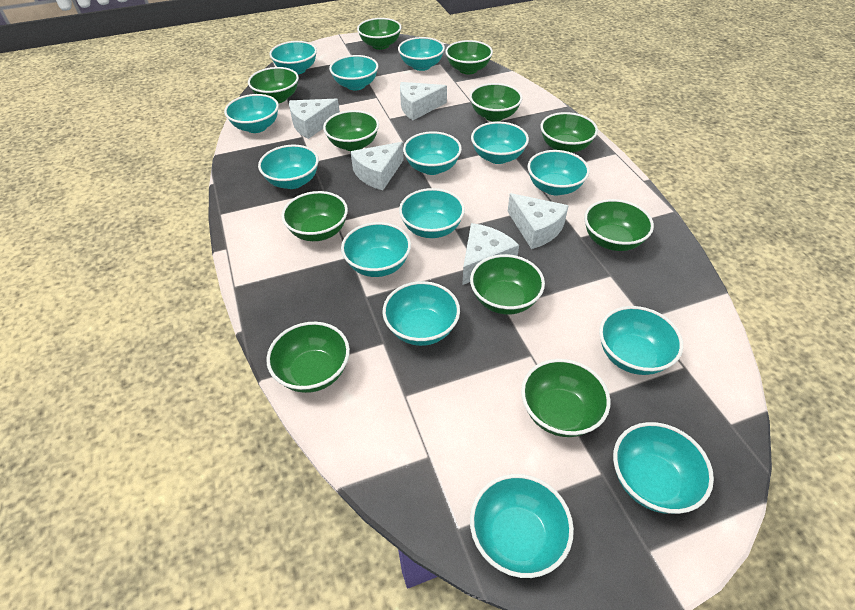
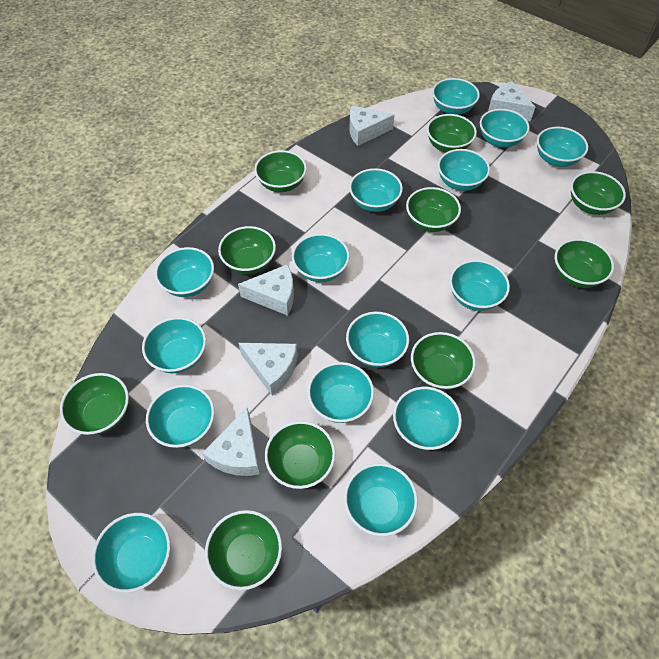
green bowl: [248,67,299,103] [266,322,350,393] [281,191,348,241] [323,110,379,151] [357,18,401,50] [445,40,493,74] [470,83,522,122] [470,254,545,314] [521,359,611,437] [540,112,598,153] [584,199,654,251] = 11 -> [60,373,129,435] [205,510,282,590] [218,226,276,274] [254,150,307,192] [265,421,336,489] [406,187,461,232] [411,332,476,390] [427,114,477,152] [555,239,614,288] [571,171,626,215] = 10
turquoise bowl: [224,94,279,133] [258,145,319,189] [269,41,317,75] [329,55,378,90] [341,222,411,277] [382,281,460,346] [398,37,445,71] [399,188,465,238] [403,131,462,175] [470,474,574,578] [471,122,529,164] [528,150,590,195] [599,306,683,375] [613,422,714,514] = 14 -> [92,513,171,593] [142,317,206,373] [146,384,215,448] [155,247,214,297] [292,233,350,282] [307,362,374,423] [344,463,418,536] [346,312,409,367] [349,168,403,212] [393,387,462,450] [432,78,480,115] [438,149,490,191] [450,260,510,311] [480,109,530,148] [537,127,588,167] = 15

